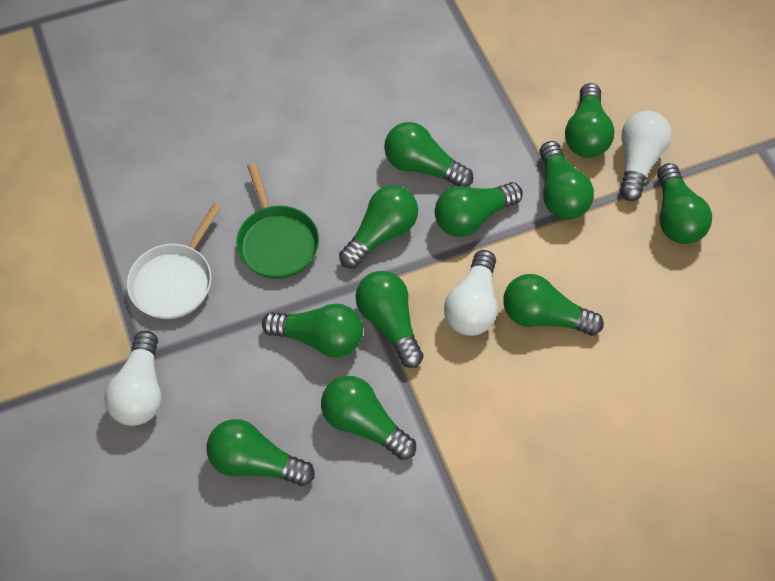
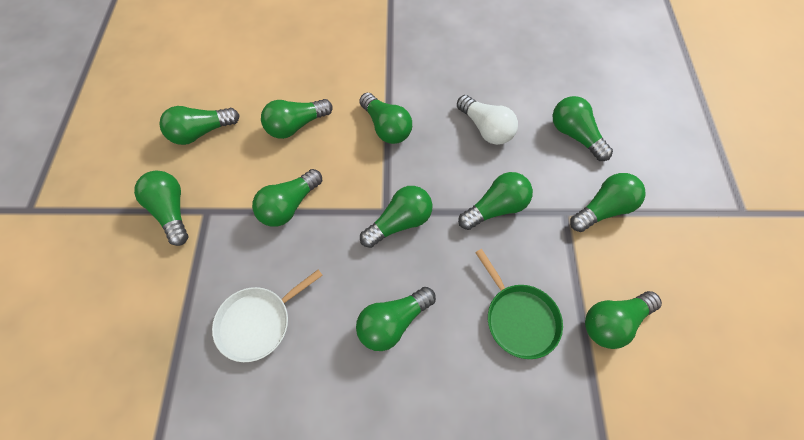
white light bulb: [104,331,161,426] [444,250,497,336] [620,111,672,201] = 3 -> [457,95,518,145] = 1

